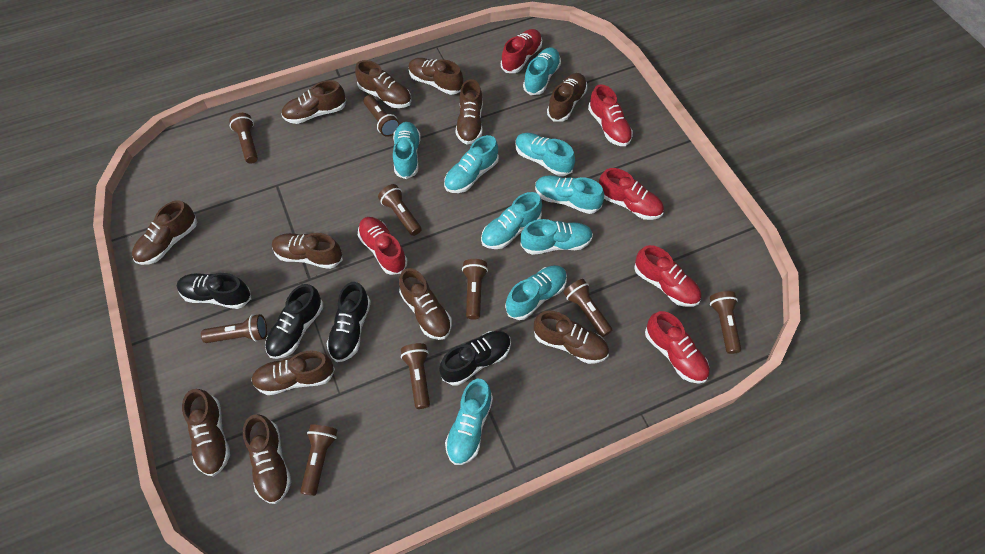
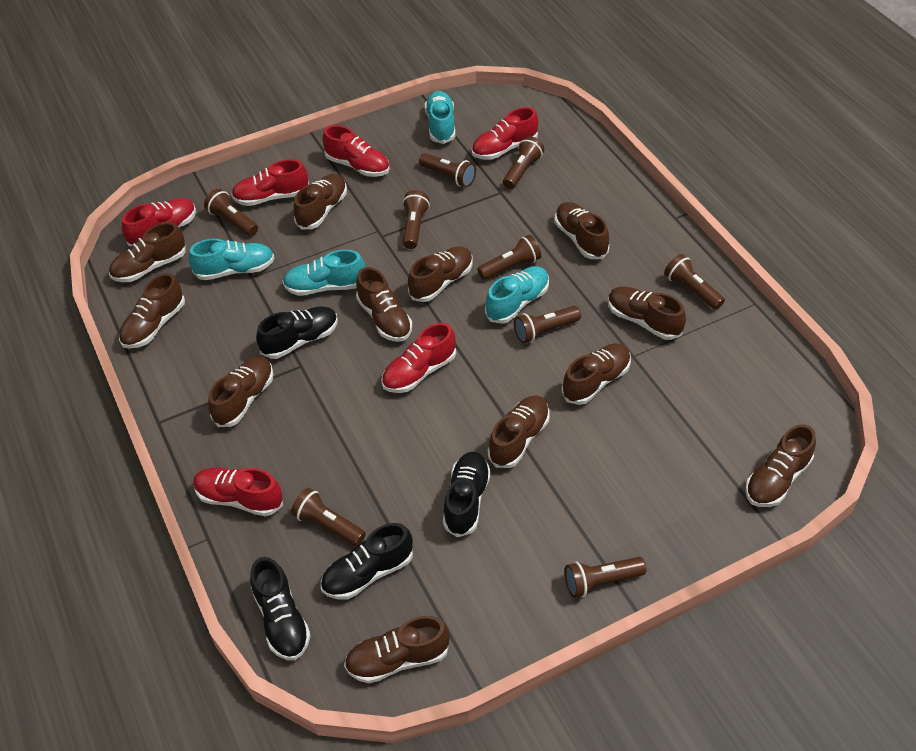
turquoise shoe: [393,122,421,179] [444,135,499,193] [445,379,493,465] [481,192,542,249] [505,265,567,320] [515,133,575,176] [520,219,593,255] [523,47,561,95] [535,175,604,214] = 9 -> [189,239,275,280] [282,249,365,296] [425,91,455,144] [485,266,549,324] = 4

